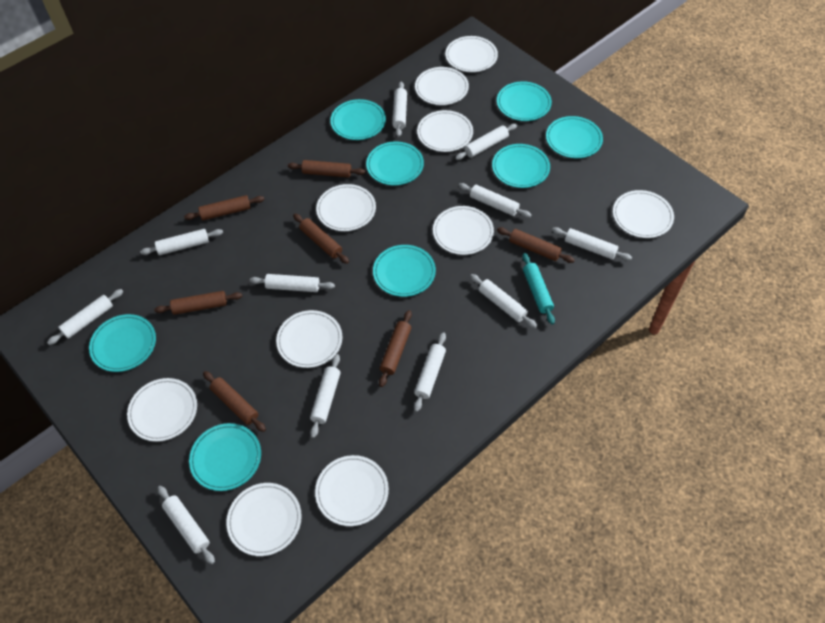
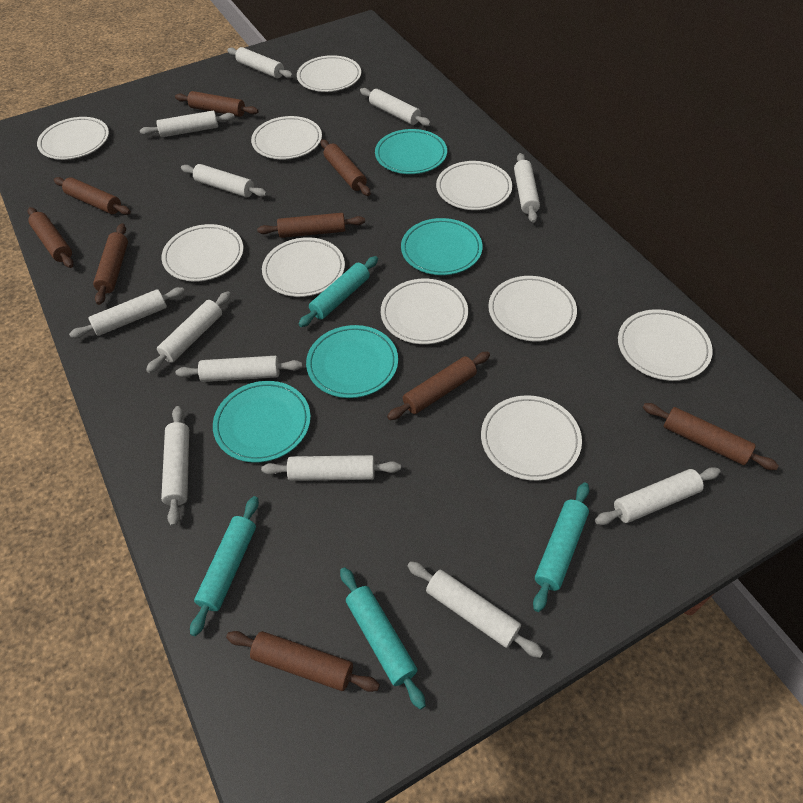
brown rolling pin: [154,291,242,315] [184,195,265,220] [203,371,266,432] [288,160,365,178] [293,214,349,264] [379,310,412,387] [497,227,575,263] = 7 -> [28,207,74,268] [54,177,131,215] [93,223,128,305] [175,91,259,117] [226,631,380,692] [257,213,365,238] [320,140,371,196] [387,352,490,420] [643,403,779,470] = 9
turquoise plate: [89,314,156,372] [189,423,261,491] [330,99,386,140] [366,142,424,185] [373,245,436,297] [492,144,550,188] [497,81,552,121] [546,116,603,158] = 8 -> [213,381,311,463] [306,325,398,398] [375,129,447,174] [401,218,483,275] = 4
turquoise rolling pin: [522,253,555,324] = 1 -> [190,496,259,637] [299,256,378,327] [340,567,426,710] [533,483,589,612] = 4
white rolling pin: [47,289,123,345] [140,229,223,255] [157,486,215,564] [250,274,335,292] [310,354,341,438] [392,81,407,137] [414,332,446,412] [455,123,517,160] [459,183,531,218] [470,274,537,328] [552,227,632,261] = 11 -> [69,287,185,338] [140,111,235,137] [146,291,231,373] [161,406,189,527] [175,356,302,382] [181,164,267,197] [227,47,293,78] [261,455,401,481] [360,88,431,126] [407,561,543,658] [514,153,540,223] [595,467,721,525] = 12

